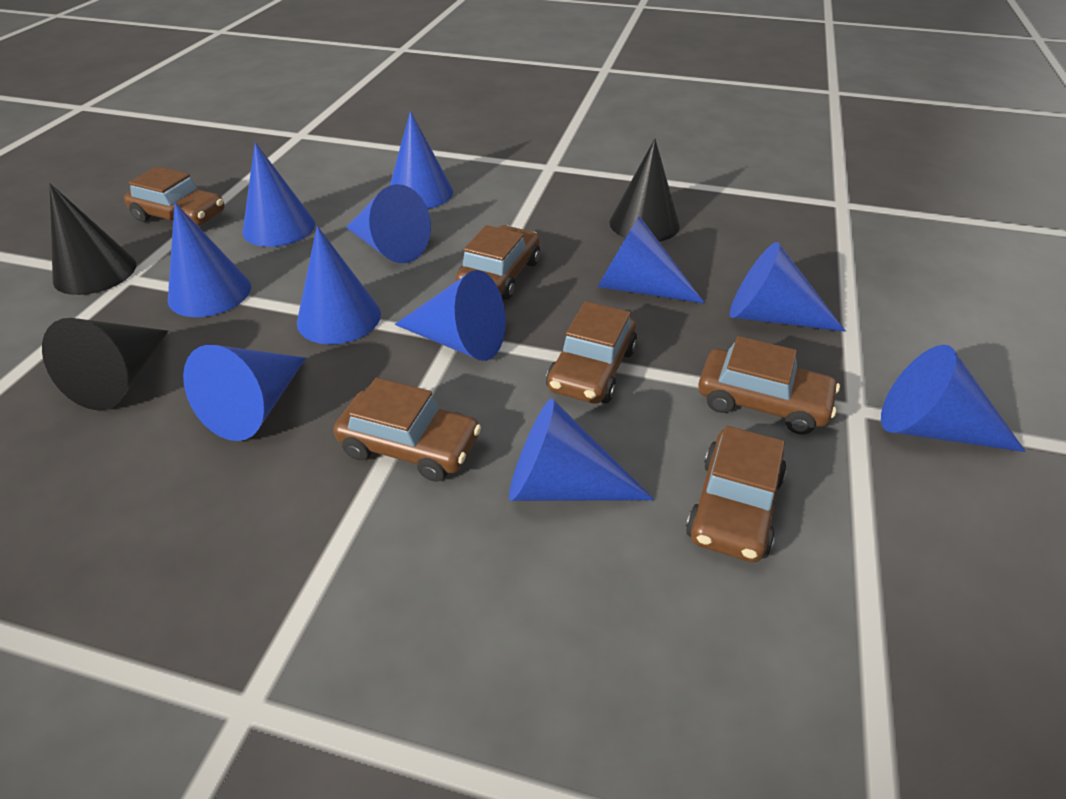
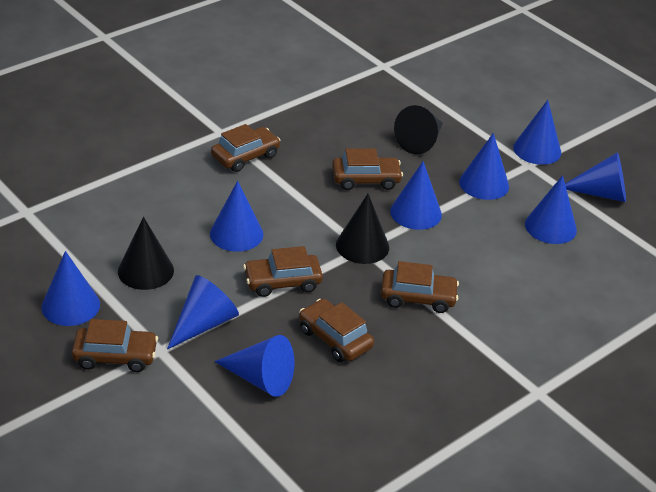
blue cone: [168,203,251,317] [183,345,306,441] [243,142,315,247] [297,226,381,345] [346,184,431,263] [390,111,453,209] [395,270,506,361] [509,398,654,501] [597,216,705,304] [730,242,846,332] [881,345,1026,452] = 11 -> [41,251,100,326] [167,275,239,349] [210,181,264,252] [214,335,295,397] [390,161,442,230] [459,133,509,200] [513,100,561,165] [525,175,577,244] [565,152,626,202] = 9

